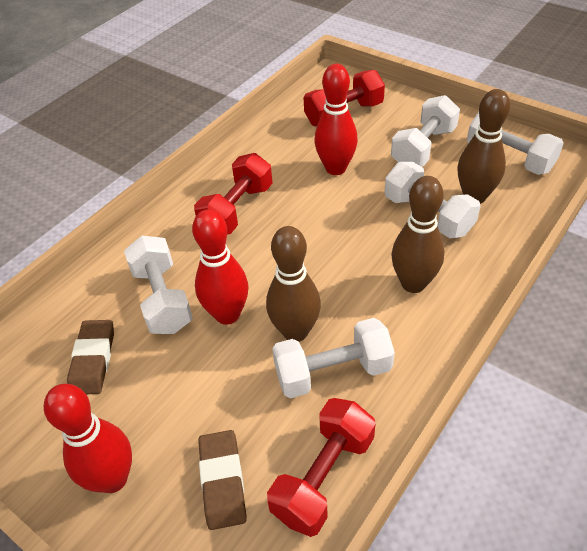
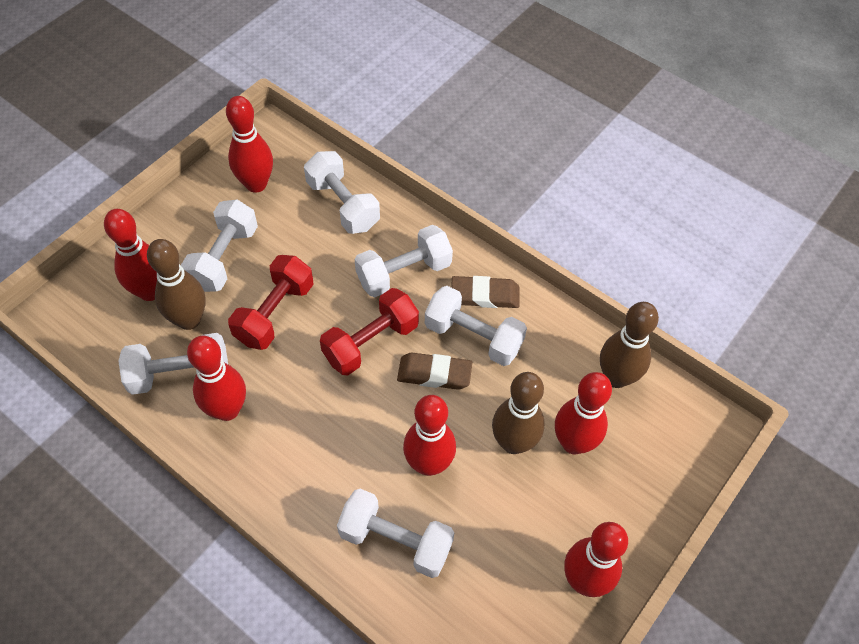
red bowling pin: [44,384,132,493] [192,209,248,325] [315,64,358,175] = 3 -> [104,209,157,301] [187,336,246,421] [226,96,273,193] [403,395,456,476] [555,372,612,454] [564,522,628,597] = 6
red dumbbell: [194,153,273,234] [267,398,376,537] [304,70,385,126] = 3 -> [228,255,314,350] [320,288,419,375] = 2
white dumbbell: [124,236,193,334] [272,318,395,398] [384,162,481,238] [391,95,460,167] [467,112,564,175] = 5 -> [118,333,228,395] [181,200,258,292] [304,151,380,234] [337,489,454,578] [355,225,453,297] [425,286,527,366] = 6

